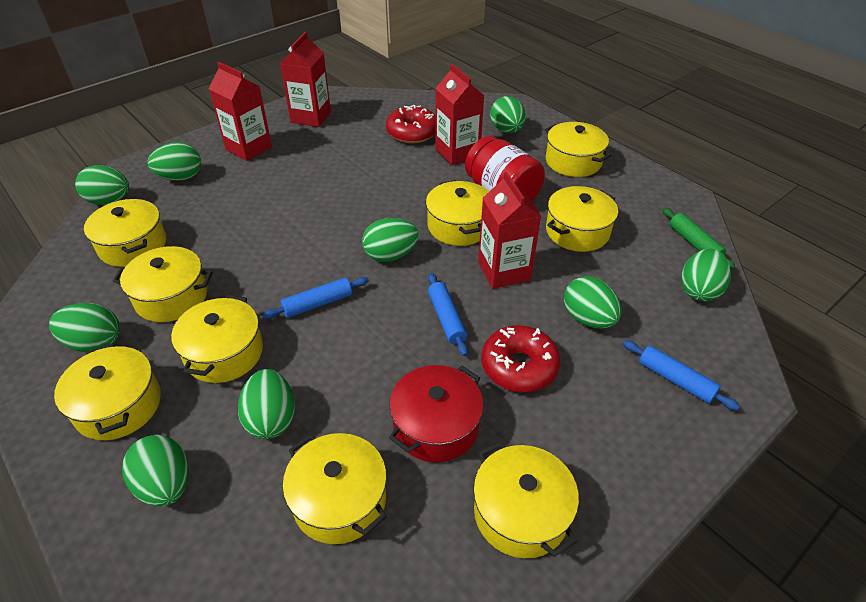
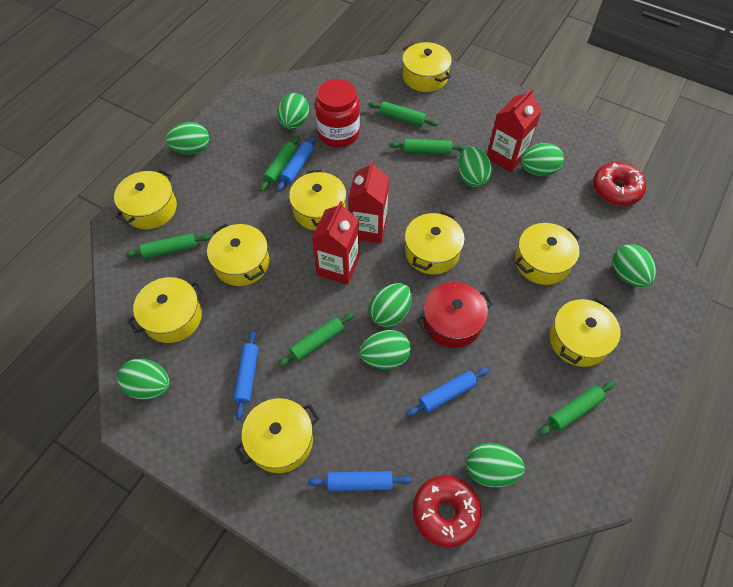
blue rolling pin: [262,277,369,319] [428,273,468,356] [623,340,740,411] = 3 -> [233,330,258,419] [277,135,316,191] [308,471,412,491] [407,368,489,416] = 4
green rolling pin: [662,208,735,270] = 1 -> [125,233,211,258] [260,135,300,192] [278,312,354,367] [368,101,438,126] [390,139,466,154] [539,382,614,435] = 6
red carton: [209,62,272,161] [280,32,331,127] [435,64,484,165] [478,172,541,289] = 4 -> [312,201,359,285] [348,160,389,244] [487,88,542,172] = 3

